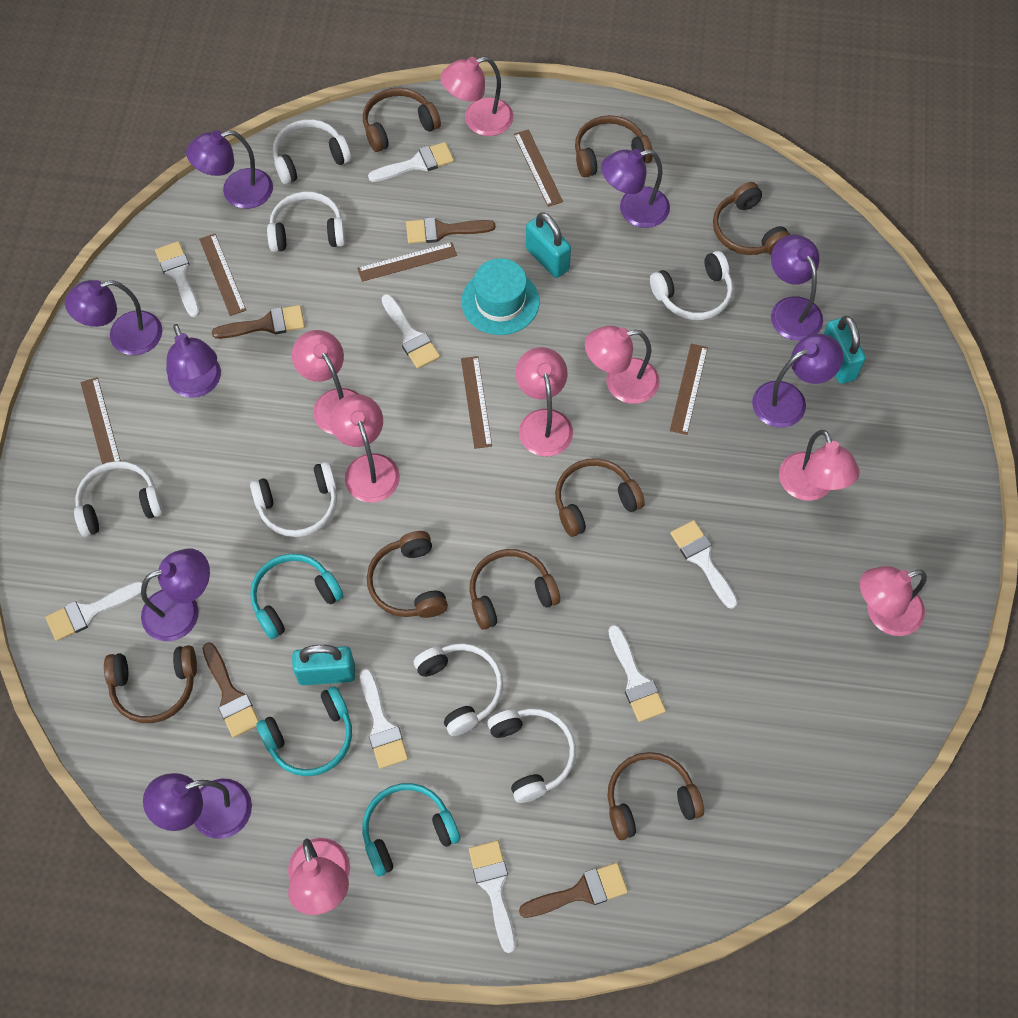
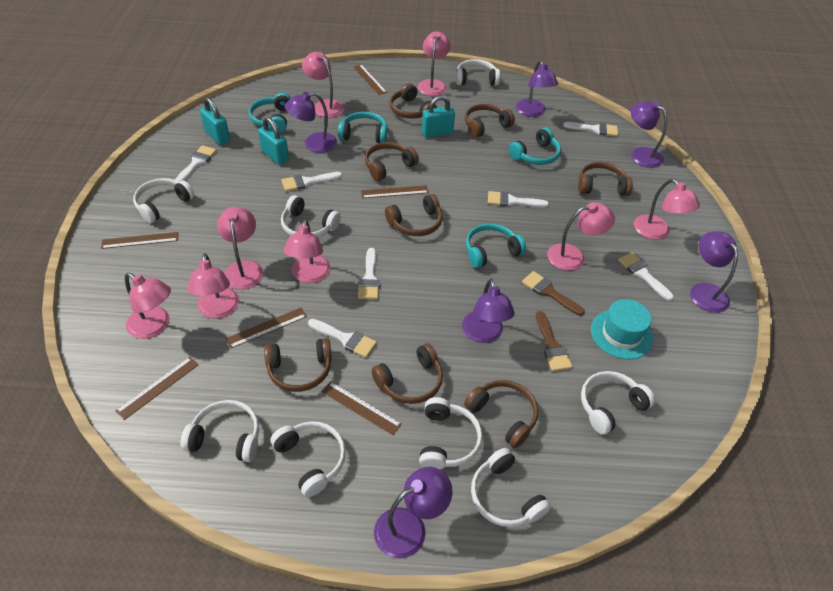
brown brush: [203,642,259,738] [212,305,305,339] [406,217,495,244] [519,863,628,918] = 4 -> [522,271,585,316] [536,311,573,371] = 2
purple lamp: [65,280,162,355] [141,548,210,641] [143,773,252,839] [166,324,221,398] [186,130,273,209] [601,149,670,228] [752,334,843,428] [771,235,823,341] = 8 -> [285,92,337,153] [374,467,452,559] [462,279,515,343] [516,60,558,117] [630,101,667,168] [690,231,738,313] = 6
turquoise headphones: [250,553,343,639] [256,686,352,776] [362,783,460,876] = 3 -> [249,93,291,133] [338,112,387,143] [466,224,526,268] [509,128,561,165] = 4
white brush: [46,581,143,641] [155,241,200,317] [360,668,408,769] [368,142,454,182] [381,294,440,369] [469,840,515,953] [608,625,666,722] [670,520,738,609] = 8 -> [175,145,217,182] [282,172,342,191] [308,319,377,358] [358,248,380,299] [488,191,549,207] [563,122,618,137] [618,252,674,301] = 7
white headphones: [74,461,163,537] [250,462,337,537] [267,192,346,252] [273,119,351,184] [414,643,503,736] [487,708,576,803] [650,251,733,320] = 7 -> [133,178,194,223] [180,400,259,462] [270,421,346,497] [281,195,341,238] [419,397,483,470] [456,59,500,86] [471,448,551,527] [581,371,655,435] = 8

